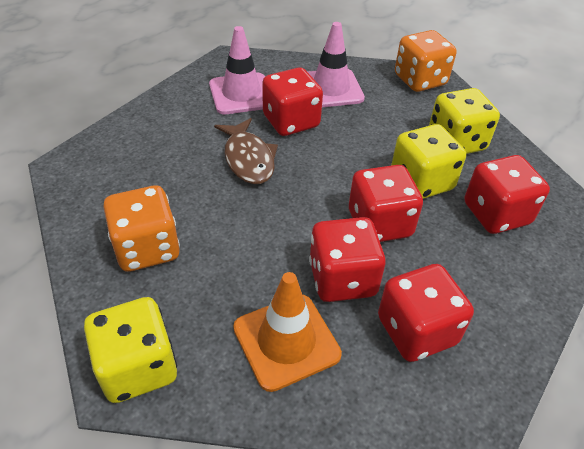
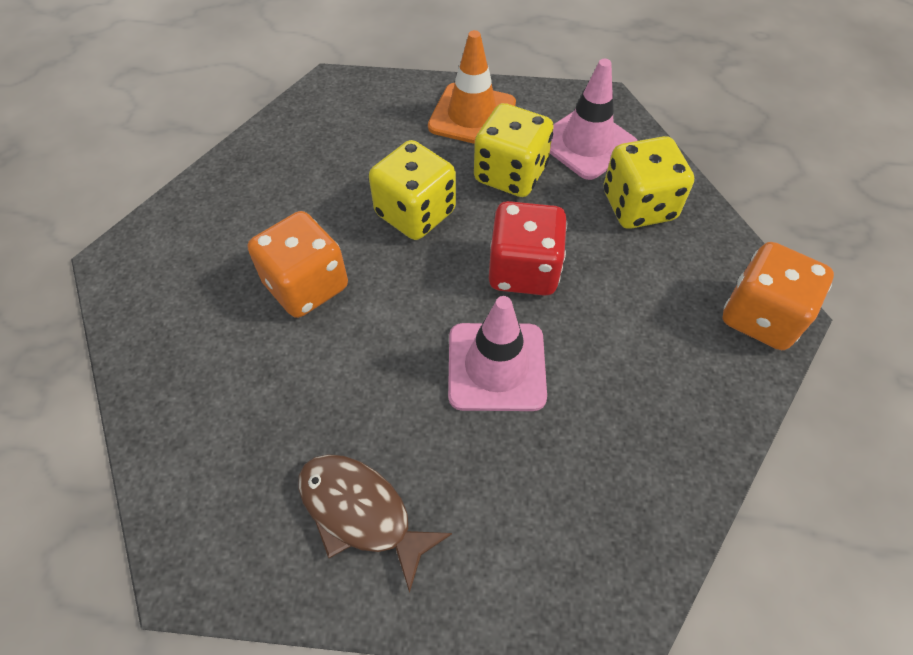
red dice: [262,67,323,136] [309,217,386,302] [349,165,423,242] [378,264,474,362] [465,155,550,234] = 5 -> [489,201,567,296] = 1

